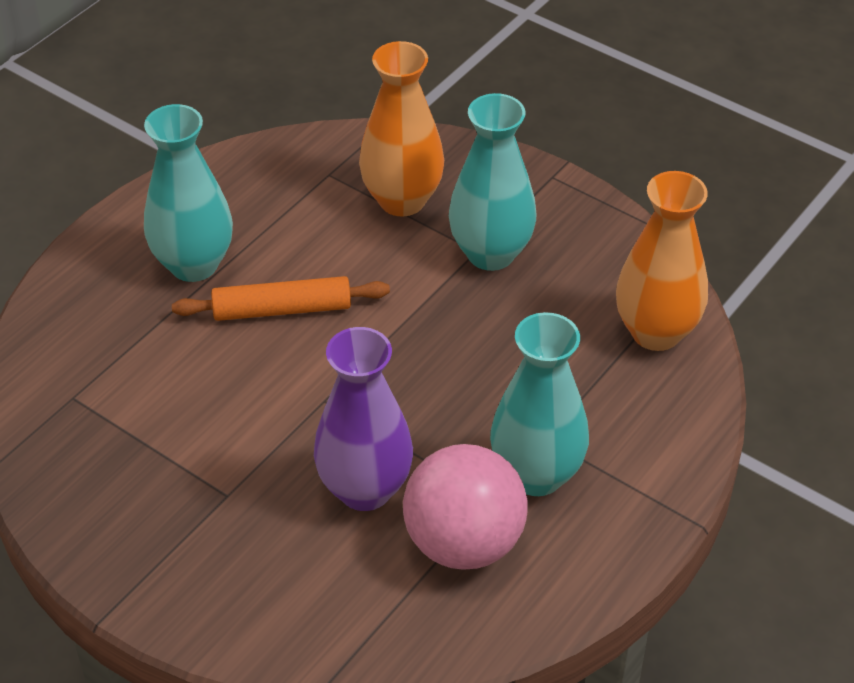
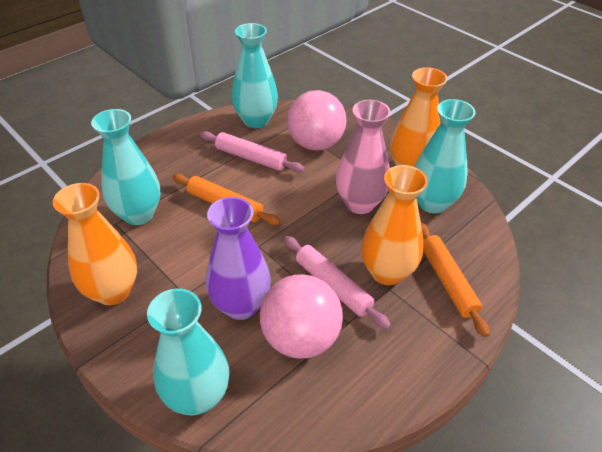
orange rolling pin: [172,276,390,321] = 1 -> [172,174,281,225] [421,222,489,337] = 2
orange vase: [359,41,444,216] [616,171,708,351] = 2 -> [53,183,137,305] [361,165,428,285] [390,67,448,167] = 3
pink ball: [403,444,528,570] = 1 -> [260,274,343,359] [287,90,346,150] = 2
pink rolling pin: none = 0 -> [200,131,304,172] [284,236,391,329] = 2
pink vase: none = 0 -> [336,100,390,214] = 1
turquoise vase: [144,104,233,282] [449,93,537,271] [490,312,589,496] = 3 -> [91,109,161,225] [147,288,229,415] [232,23,278,128] [414,99,476,213] = 4

